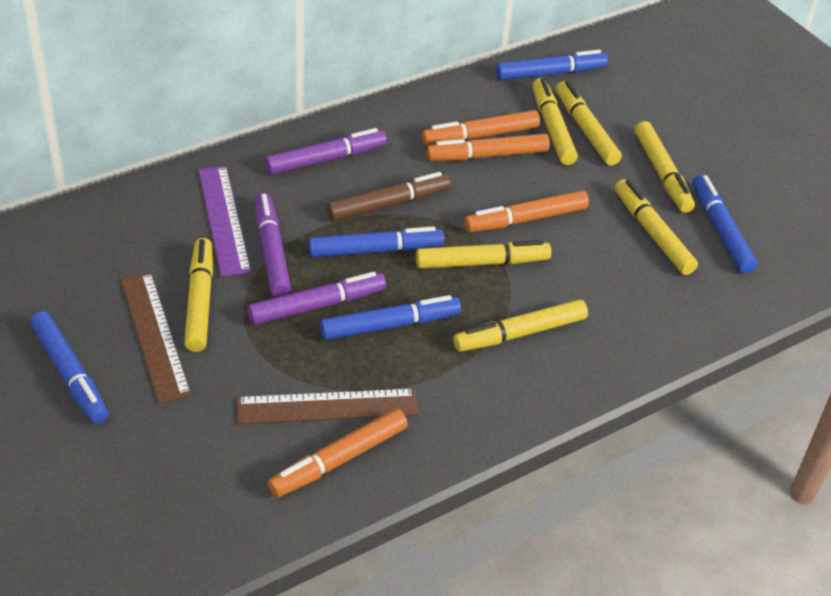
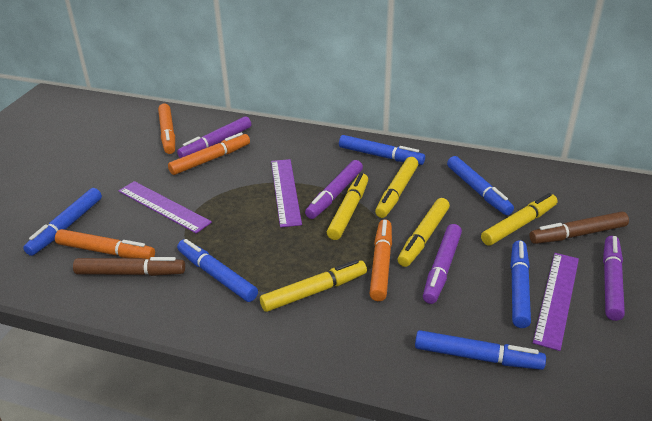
blue marker: [30,311,109,424] [308,226,444,258] [320,295,461,340] [496,50,608,80] [692,175,757,273] = 5 -> [23,188,102,256] [177,239,258,302] [339,135,425,165] [415,330,546,370] [447,156,514,215] [510,240,531,328] = 6
brown marker: [326,172,450,221] = 1 -> [73,257,185,276] [529,212,629,244] = 2
brown ruler: [121,272,191,403] [237,388,419,424] = 2 -> none = 0
purple marker: [248,272,386,325] [255,193,291,297] [265,128,387,175] = 3 -> [177,116,251,158] [305,160,363,219] [423,224,462,304] [603,236,625,321] = 4
purple ruler: [198,166,251,277] = 1 -> [118,181,212,233] [271,159,302,227] [533,253,579,351] = 3
yellow marker: [184,238,213,352] [416,240,551,269] [453,299,588,352] [532,78,578,165] [556,81,622,166] [615,179,698,275] [635,121,695,213] = 7 -> [260,260,367,312] [327,173,368,240] [375,157,418,218] [398,198,450,267] [481,193,558,246] = 5

